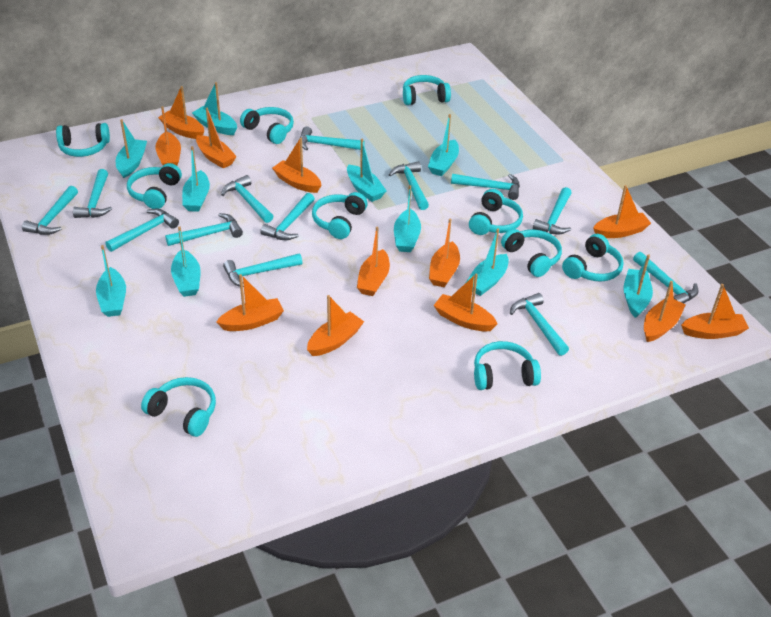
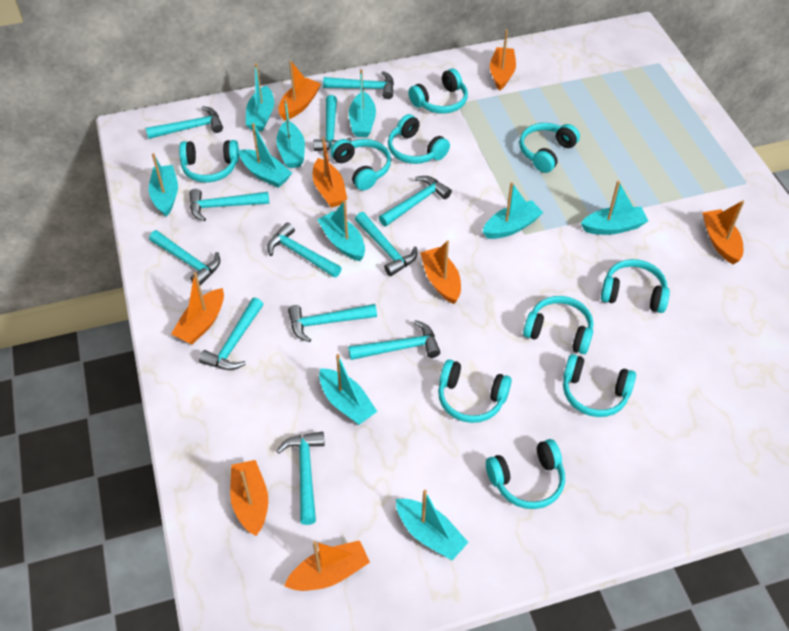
orange boat: [155,106,181,166] [158,86,204,139] [196,108,237,168] [216,274,284,331] [272,138,321,193] [307,295,364,356] [357,227,390,296] [429,219,460,288] [433,273,498,331] [593,185,651,238] [644,281,686,342] [681,284,749,339] = 12 -> [171,272,224,344] [230,460,268,536] [278,61,321,121] [284,540,370,591] [313,138,347,208] [420,240,461,304] [490,30,516,91] [702,200,744,264] = 8
turquoise hammer: [22,186,78,235] [73,169,112,218] [105,209,179,252] [165,213,243,246] [221,175,273,223] [223,253,303,287] [260,193,315,240] [299,127,365,150] [389,161,429,210] [451,174,520,200] [510,293,569,356] [533,187,572,235] [633,252,698,304] = 13 -> [146,106,223,139] [149,230,220,286] [189,189,269,221] [199,298,263,370] [267,222,342,278] [277,431,325,525] [288,304,377,342] [313,95,352,151] [323,71,394,99] [348,320,440,360] [355,212,417,276] [379,176,452,226] = 12

